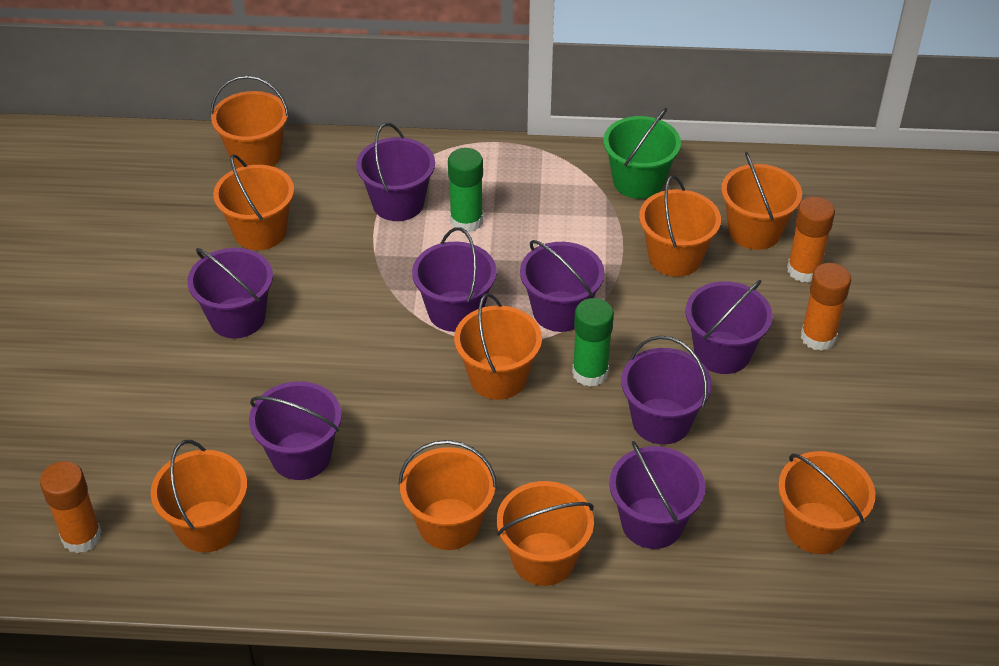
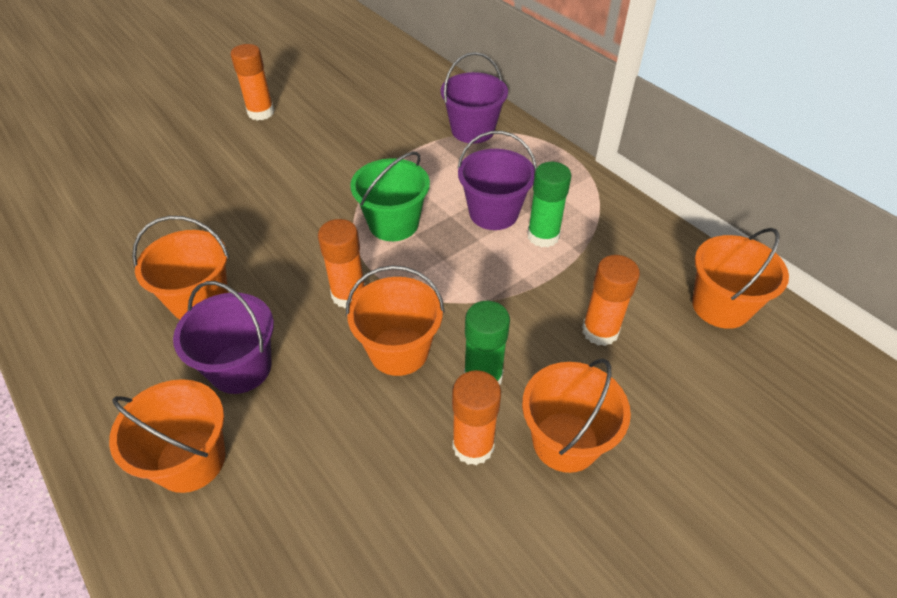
orange bucket: [151,440,247,553] [210,75,289,168] [213,154,294,250] [398,440,497,550] [454,293,542,400] [497,481,594,586] [639,175,721,277] [721,152,802,250] [778,451,875,554] = 9 -> [109,379,225,493] [132,216,229,319] [346,265,445,376] [522,358,631,473] [692,228,789,329] = 5
orange glue stick: [40,461,102,553] [787,197,835,283] [801,263,851,351] = 3 -> [231,44,274,121] [318,219,365,308] [452,370,501,465] [582,255,640,346] = 4
purple bucket: [188,248,273,338] [249,381,342,480] [356,123,435,221] [412,227,497,332] [520,240,605,332] [609,441,705,549] [621,335,712,445] [685,280,773,374] = 8 -> [173,281,274,394] [441,52,508,144] [457,131,537,230] = 3

